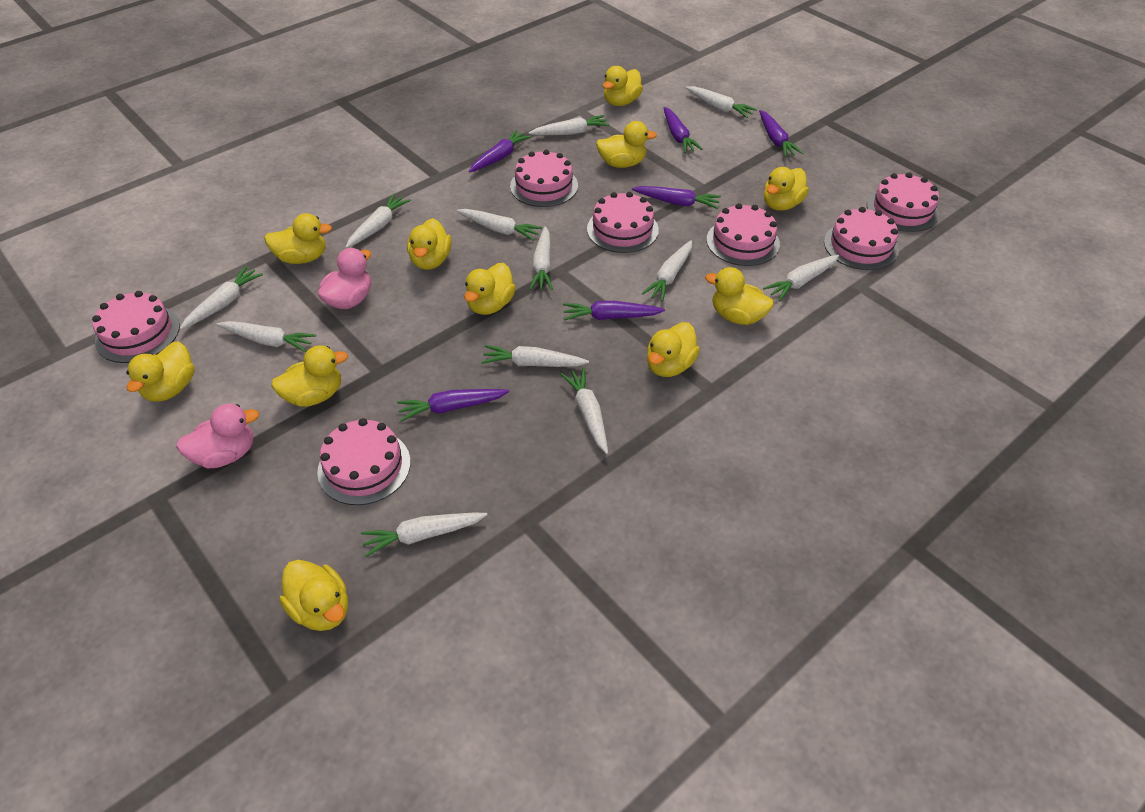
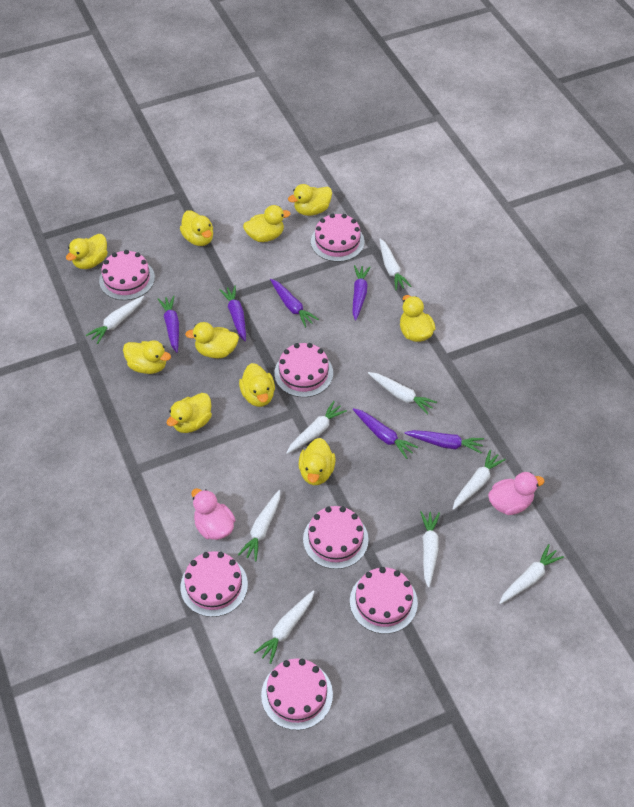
white carrot: [180,266,263,330] [217,321,316,352] [346,194,411,248] [361,513,487,557] [456,209,543,241] [481,345,589,367] [529,115,610,135] [530,226,553,290] [560,368,608,454] [641,240,692,302] [686,86,757,118] [763,255,839,301] = 12 -> [86,296,144,344] [238,490,280,561] [254,590,314,664] [286,401,347,454] [368,372,437,414] [379,239,411,291] [420,511,440,588] [453,450,506,510] [499,544,564,604] = 9
yellow duck: [126,342,194,402] [264,213,332,264] [271,345,348,407] [279,560,348,631] [407,218,452,270] [464,263,516,315] [596,121,657,168] [603,66,643,106] [647,322,700,377] [705,267,774,325] [764,167,809,211] = 11 -> [66,234,108,269] [123,340,171,374] [167,393,212,433] [180,210,213,246] [185,322,239,358] [239,363,275,407] [243,205,291,242] [288,184,332,216] [298,438,336,485] [400,295,436,342] = 10

